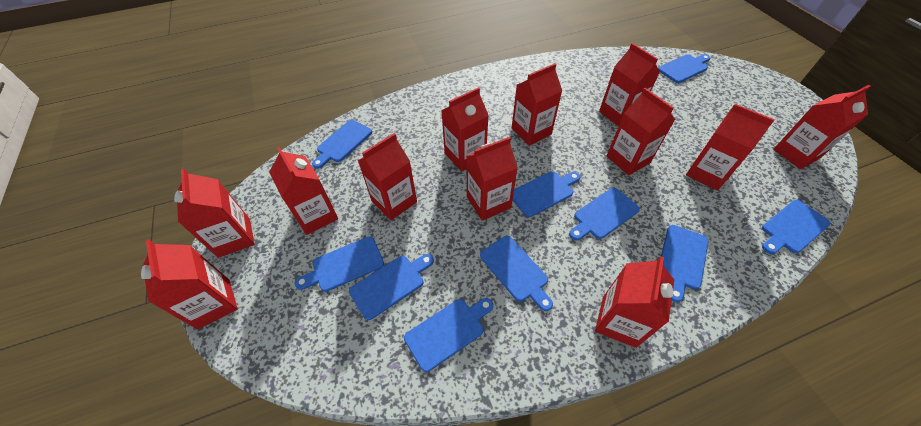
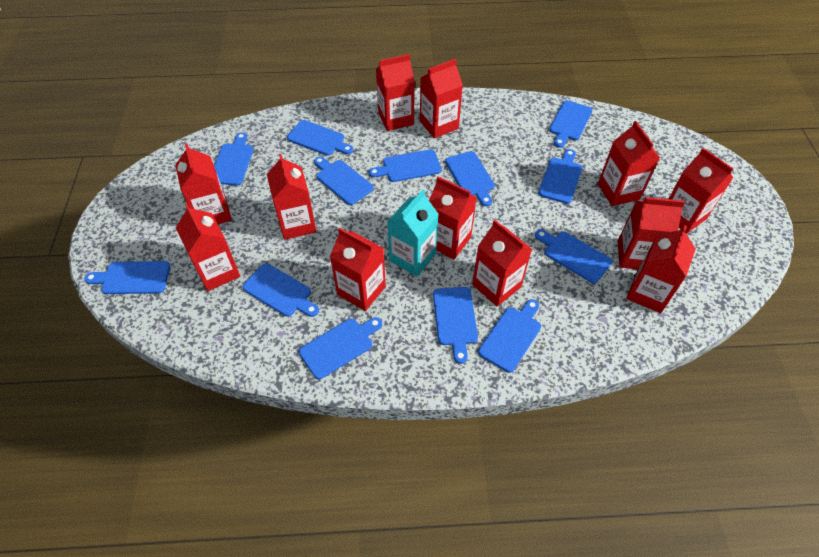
blue cutting board: [295,236,384,292] [312,120,372,169] [349,254,434,320] [404,298,493,372] [480,236,553,311] [513,171,580,217] [569,188,640,240] [658,54,710,83] [661,225,709,302] [762,200,830,254] = 10 -> [84,261,170,294] [214,132,253,185] [243,263,319,317] [287,120,353,156] [299,317,382,379] [314,156,374,205] [369,149,441,182] [433,287,478,364] [445,151,495,206] [478,299,541,373] [535,229,612,283] [538,149,582,204] [549,100,592,148] = 13
turquoise carton: none = 0 -> [387,190,439,276] = 1

